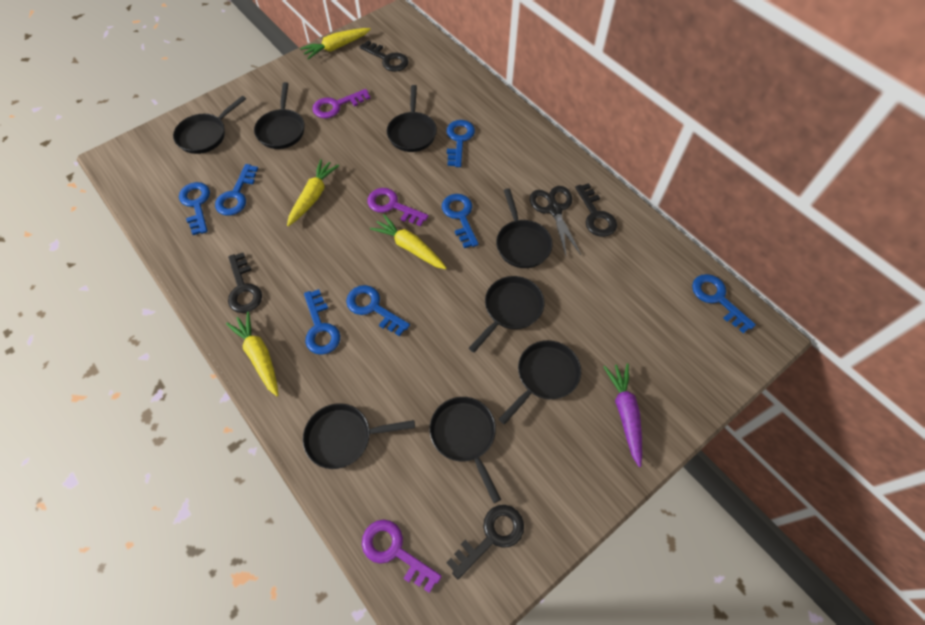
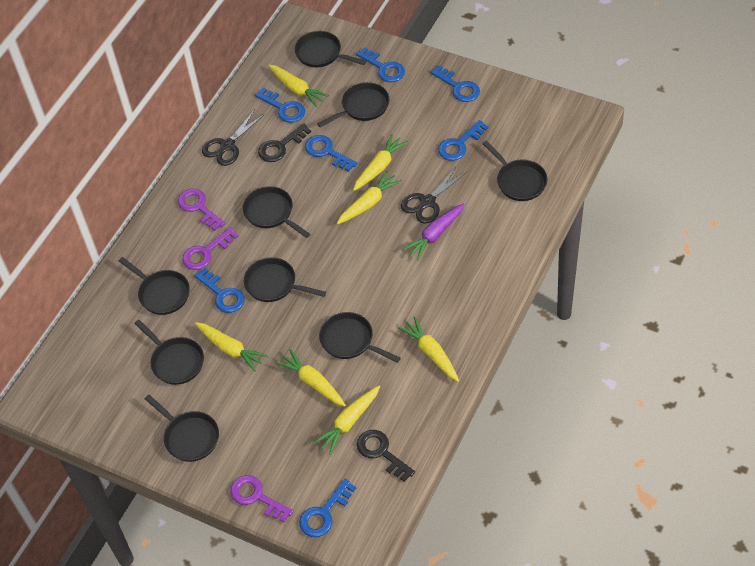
black key: [228,253,262,313] [360,41,408,72] [446,505,524,579] [575,183,617,237] = 4 -> [258,123,311,162] [357,430,415,482] = 2
black pan: [173,96,246,154] [254,82,305,149] [303,403,415,469] [387,85,437,152] [429,397,501,503] [469,276,544,353] [496,188,553,268] [499,340,581,424] = 8 -> [119,257,190,315] [134,320,204,385] [145,395,219,462] [243,186,310,238] [244,257,326,302] [295,31,366,67] [317,82,389,127] [319,312,401,363] [482,140,547,201] = 9
black scissors: [530,186,581,255] = 1 -> [202,109,265,166] [401,166,468,224] = 2
yellow carrot: [226,312,278,396] [287,159,339,226] [300,28,371,60] [370,214,446,269] = 4 -> [195,322,268,372] [268,65,329,107] [275,349,346,407] [313,386,380,455] [337,171,402,224] [353,134,408,191] [398,316,459,382] = 7

